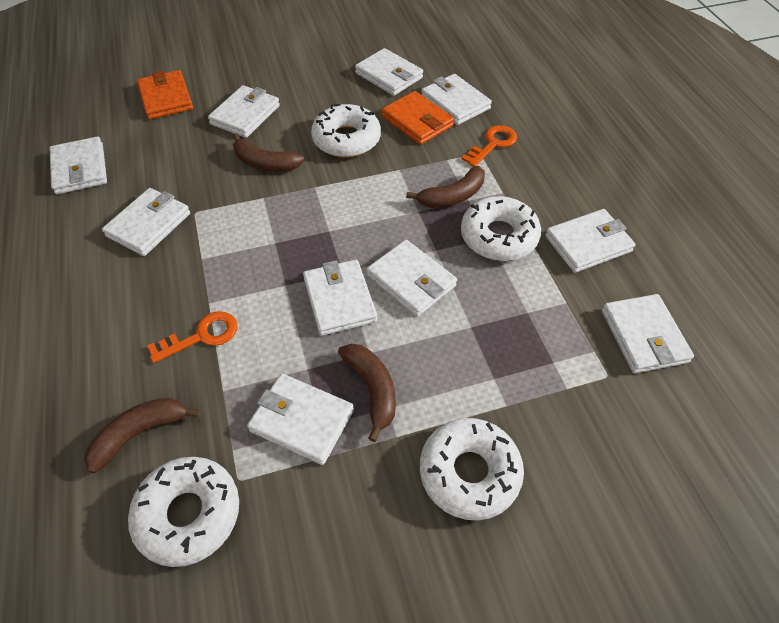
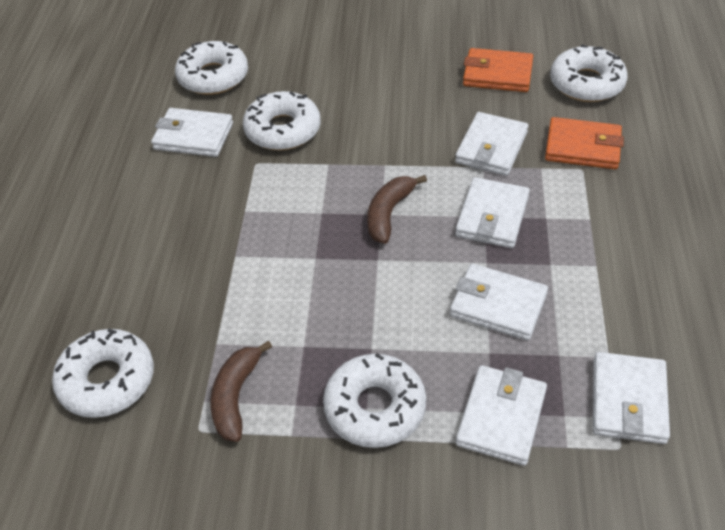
brown banana: [84,397,201,473] [233,133,304,171] [338,343,396,442] [406,166,485,208] = 4 -> [210,341,272,442] [368,175,427,244] = 2
orange key: [147,311,238,363] [461,125,517,167] = 2 -> none = 0
white donut: [128,457,239,567] [311,104,381,157] [420,418,524,520] [461,196,541,261] = 4 -> [52,329,154,418] [175,41,248,95] [243,91,321,151] [323,353,426,448] [550,44,628,102] = 5
white wallet: [50,137,107,194] [102,188,190,256] [208,85,280,138] [247,374,354,465] [303,260,377,336] [355,48,423,96] [367,240,457,317] [421,74,492,125] [545,209,636,273] [602,294,694,373] = 10 -> [151,108,233,157] [450,264,548,340] [455,112,528,176] [455,177,530,248] [456,365,547,466] [593,352,670,444] = 6

